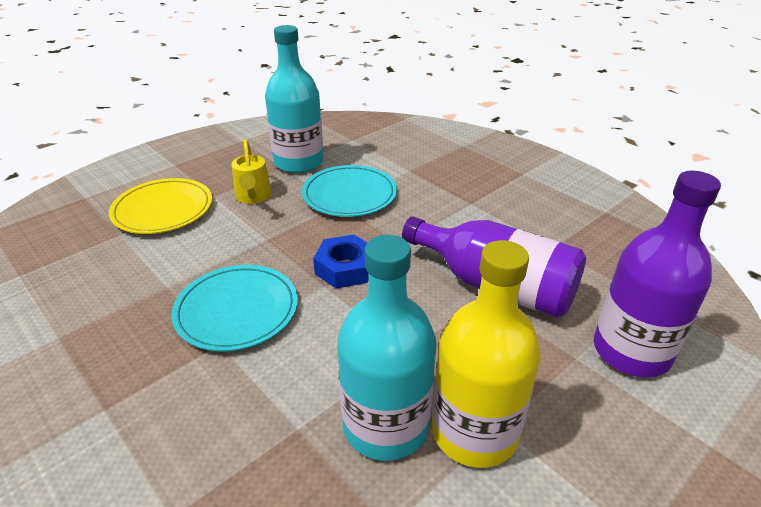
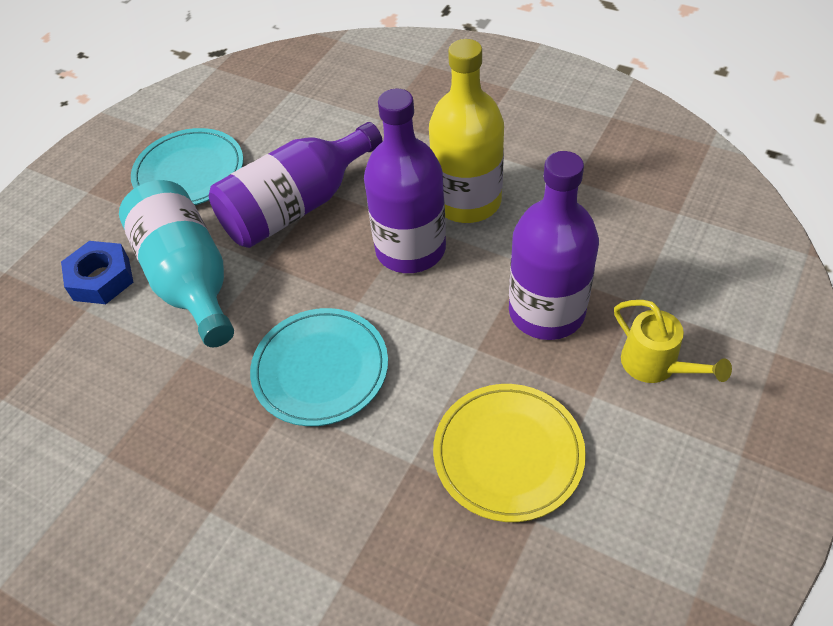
purple bottle: [402,217,586,318] [594,171,721,377] = 2 -> [209,122,383,248] [364,89,446,273] [509,151,599,340] = 3
turquoise bottle: [265,25,324,173] [337,235,436,461] = 2 -> [119,180,234,347] = 1

